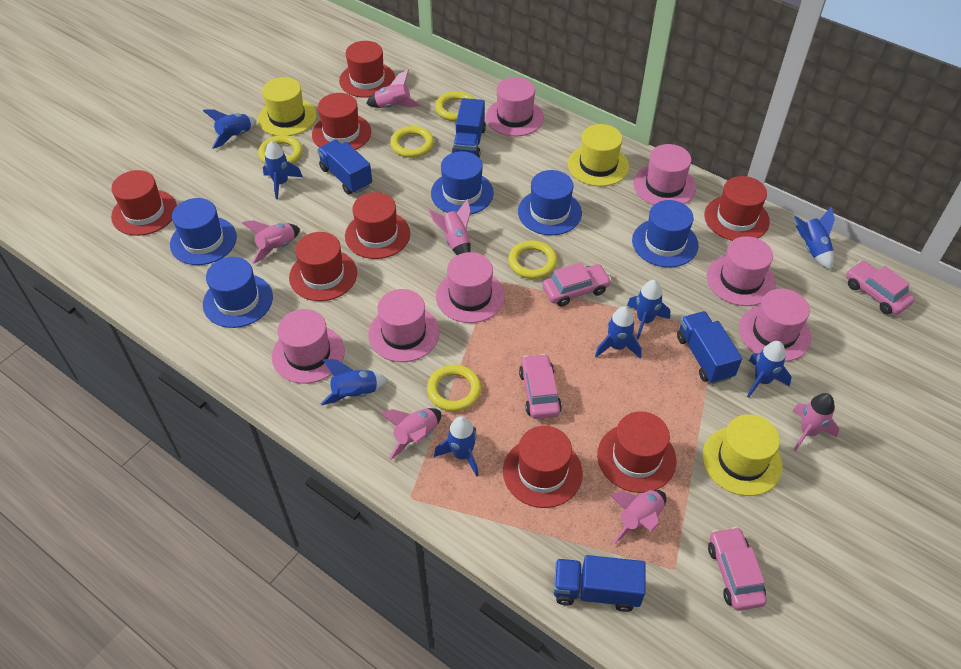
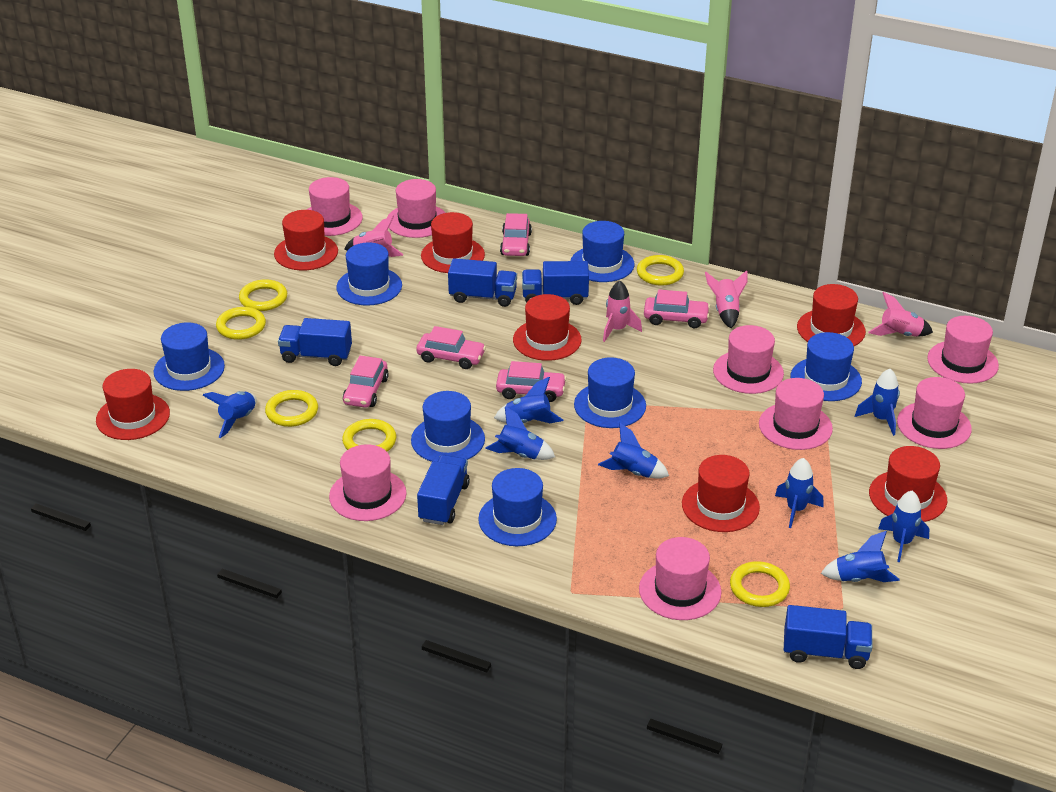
blue hat: [170,198,237,265] [203,257,273,328] [431,151,494,215] [518,170,582,235] [632,200,699,267] = 5 -> [154,322,225,391] [336,242,402,306] [411,391,485,462] [478,468,557,546] [570,221,635,282] [574,357,646,428] [791,332,862,401] = 7
blue truck: [317,140,372,195] [452,98,486,157] [554,555,646,612] [677,311,742,384] = 4 -> [278,318,352,366] [417,455,470,525] [448,258,517,307] [522,261,589,305] [784,605,873,669] = 5
pink car: [519,354,562,419] [542,263,611,307] [708,527,767,611] [846,261,915,315] = 4 -> [343,356,389,408] [416,326,486,369] [496,361,567,402] [500,213,532,256] [644,290,710,328] = 5
pink hat: [272,309,345,384] [368,289,440,362] [436,252,505,323] [486,77,544,136] [633,144,696,205] [707,236,776,306] [739,289,811,362] = 7 -> [307,177,363,236] [329,444,407,521] [387,179,446,238] [639,537,721,620] [713,325,784,394] [759,378,833,450] [897,377,972,449] [927,316,999,384] = 8
pink rocket: [242,220,300,264] [366,69,421,108] [380,408,441,460] [428,199,471,255] [610,490,667,544] [792,393,839,451] = 6 -> [344,216,403,257] [603,280,642,342] [705,270,747,328] [868,292,933,337] = 4
red hat: [111,170,177,236] [289,232,357,301] [312,93,371,150] [339,41,395,98] [345,192,410,259] [503,426,583,508] [597,411,676,493] [704,176,770,241] = 8 -> [96,369,170,440] [274,210,338,271] [421,212,485,273] [513,294,581,361] [682,455,760,532] [797,284,866,346] [869,446,947,522] = 7
yellow hat: [258,77,317,136] [568,124,629,186] [702,414,783,496] = 3 -> none = 0
yellow ring: [258,135,303,164] [390,126,434,158] [427,365,481,412] [435,91,474,121] [508,240,557,279] = 5 -> [216,307,266,340] [239,279,287,311] [265,390,318,427] [342,419,396,451] [637,255,684,286] [730,561,790,607] = 6

